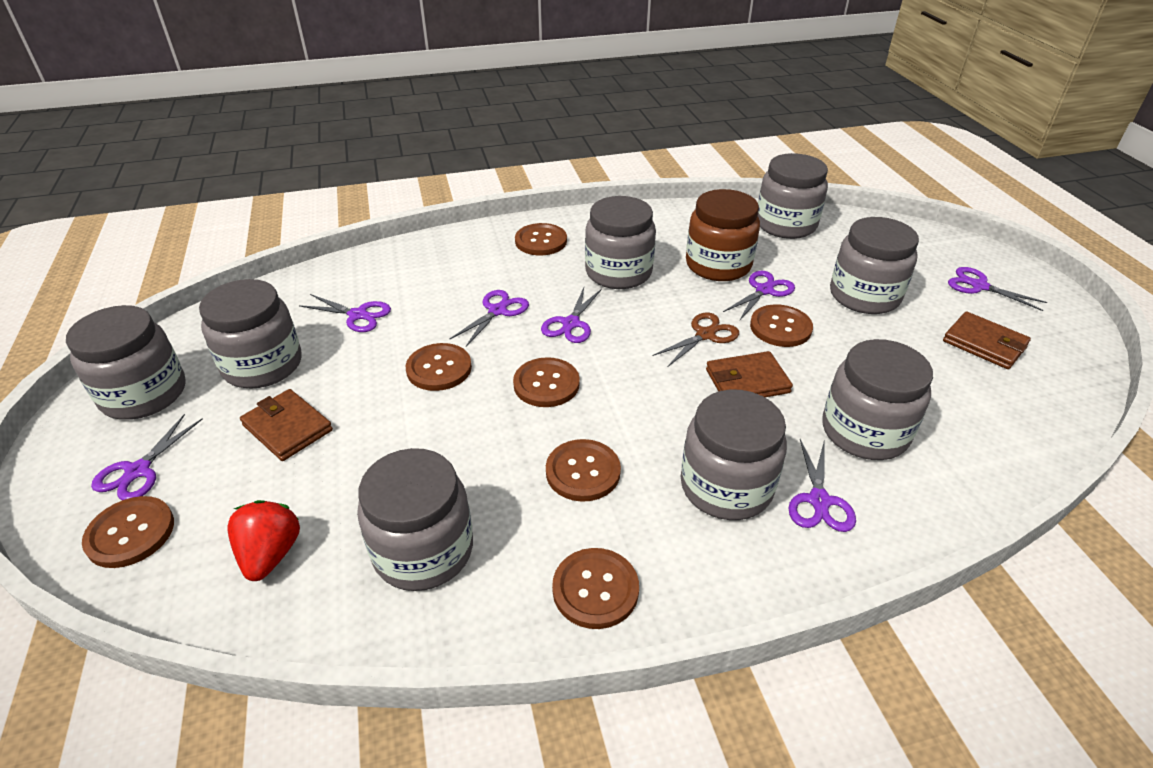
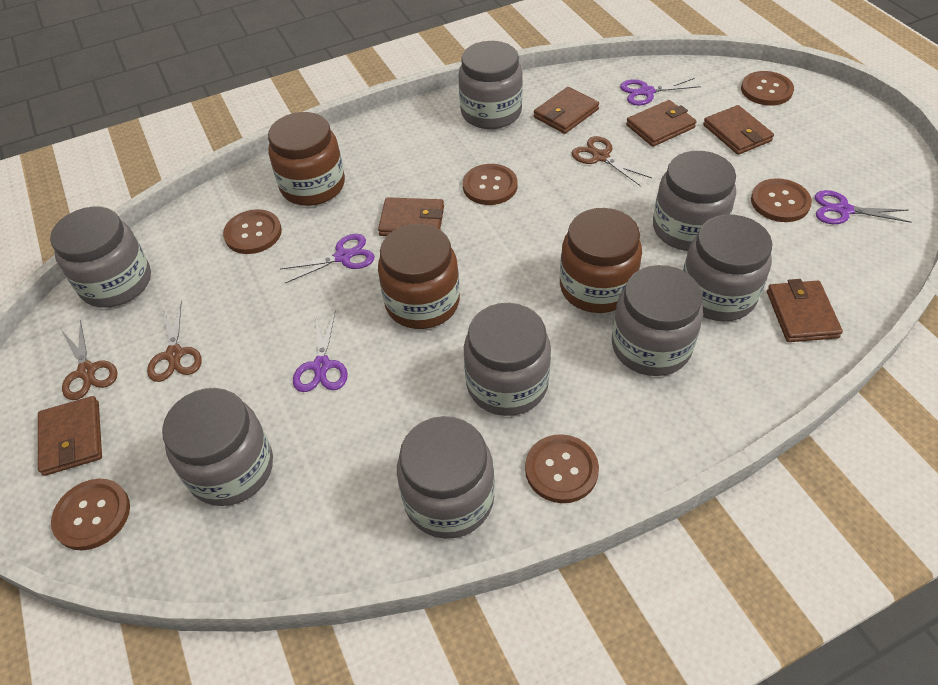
brown button: [82,496,174,568] [406,343,472,391] [513,357,580,407] [515,223,567,256] [546,439,621,502] [552,548,639,629] [750,304,813,347] = 7 -> [51,479,130,551] [223,209,282,254] [463,164,517,205] [525,434,599,503] [741,71,794,106] [751,178,812,222] = 6
brown jar: [686,189,760,281] = 1 -> [268,112,345,206] [378,224,460,329] [560,208,642,313] = 3
brown scissors: [653,313,739,367] = 1 -> [61,320,117,400] [147,301,202,382] [572,136,652,186] = 3
brown wallet: [240,389,333,461] [706,351,793,397] [943,311,1031,369] = 3 -> [38,396,102,476] [378,197,444,236] [534,87,599,134] [626,100,696,147] [703,105,774,155] [767,279,843,342] = 6
purple scissors: [91,414,202,500] [299,294,391,332] [450,290,529,347] [541,288,602,343] [723,271,795,321] [788,439,856,532] [948,267,1047,311] = 7 -> [280,234,375,283] [293,310,348,392] [620,78,701,105] [815,190,912,224] = 4
red strawberry: [227,500,300,581] = 1 -> none = 0

